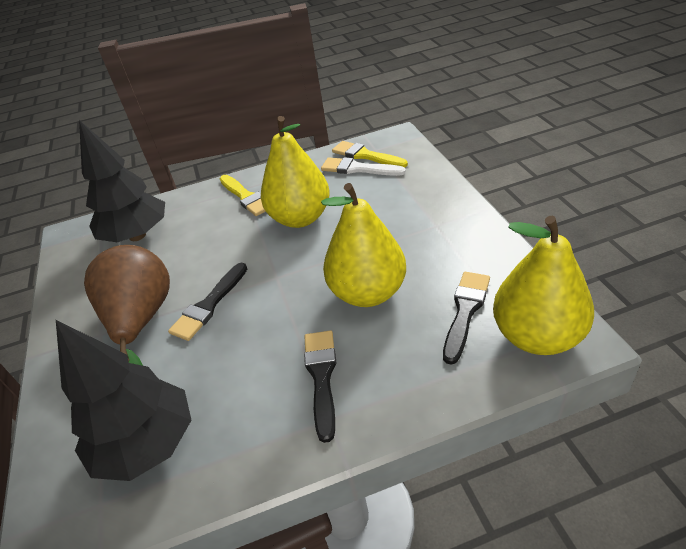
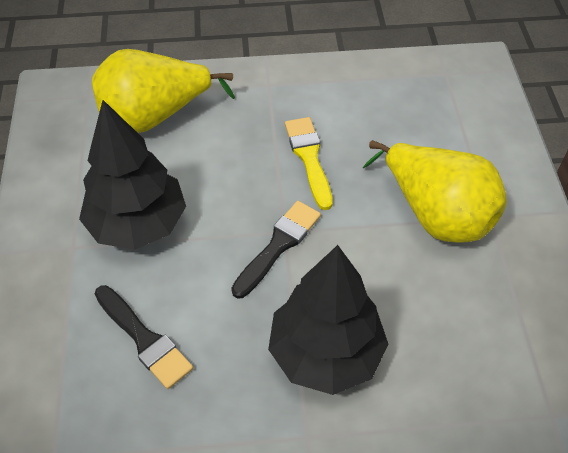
black brush: [168,263,247,341] [304,330,336,443] [443,272,490,365] = 3 -> [95,285,193,389] [231,201,321,299] = 2
brown pear: [84,245,170,366] = 1 -> none = 0
white brush: [321,157,406,176] = 1 -> none = 0
yellow brush: [220,175,266,216] [332,141,408,168] = 2 -> [285,117,333,210] = 1
yellow pear: [261,116,330,228] [321,183,406,307] [493,216,594,355] = 3 -> [92,49,235,133] [363,140,507,243] = 2

